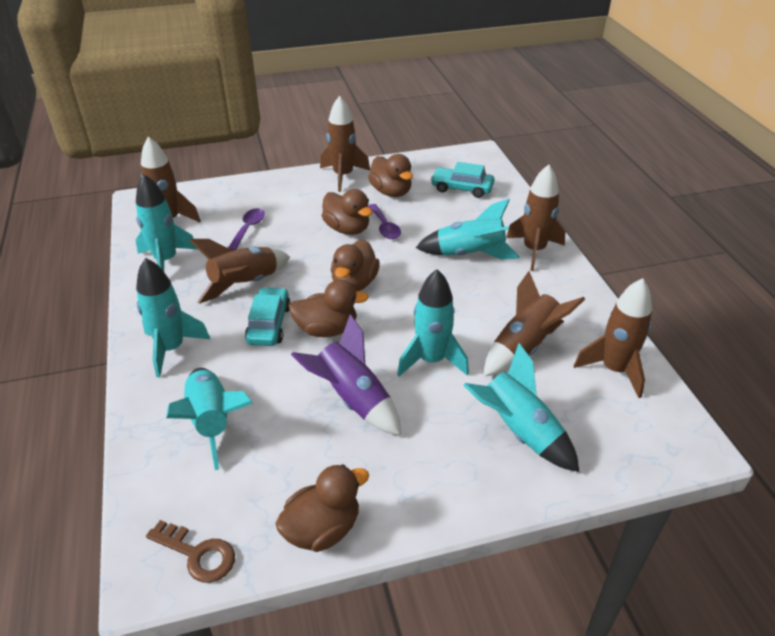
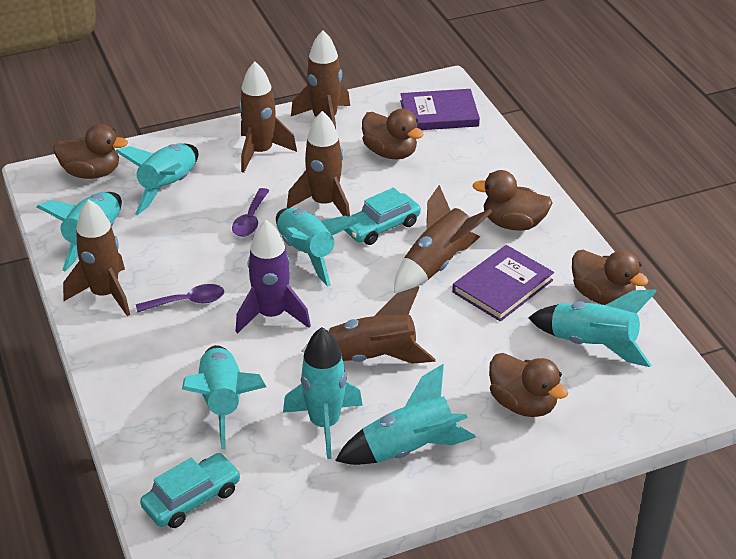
brown key: [146,520,235,583] = 1 -> none = 0
purple book: none = 0 -> [400,89,480,130] [452,245,554,322] = 2
turquoise rocket: [136,174,198,271] [136,258,210,377] [166,368,253,470] [397,269,469,376] [415,199,520,260] [463,343,579,472] = 6 -> [37,192,122,271] [115,143,198,215] [182,345,266,449] [276,208,359,286] [283,327,363,459] [335,364,476,465] [528,289,657,367] = 7

